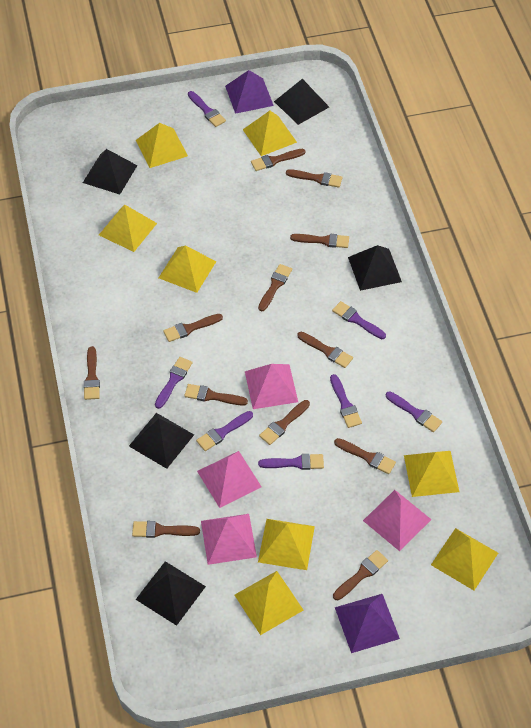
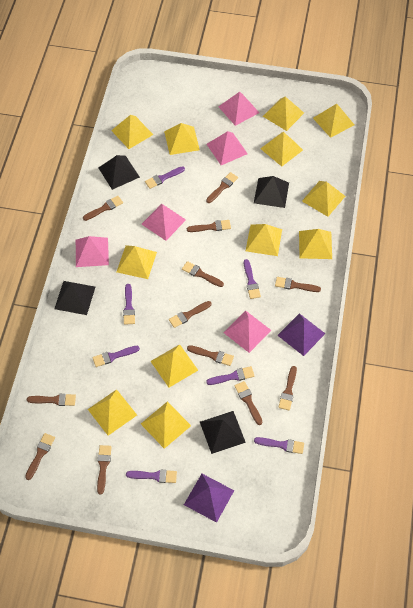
black pyramid: [83,149,138,194] [129,413,194,469] [135,561,206,626] [274,79,329,125] [348,245,402,291] = 5 -> [54,281,95,315] [99,155,140,190] [200,411,246,454] [254,176,289,208] = 4
pink pyramid: [197,451,262,508] [201,514,257,565] [245,364,298,409] [363,490,432,551] = 4 -> [76,236,109,267] [142,204,186,241] [207,131,248,165] [218,92,259,126] [223,310,271,353] = 5
yellow pyramid: [99,205,157,252] [136,123,188,168] [159,245,216,293] [234,571,303,635] [243,111,297,156] [258,519,315,570] [404,451,459,497] [431,528,498,590] = 8 -> [88,389,137,436] [111,115,153,149] [116,245,157,279] [141,401,191,449] [151,344,198,387] [164,123,200,155] [246,224,282,256] [260,132,303,166] [263,96,304,131] [299,229,332,259] [302,181,345,217] [313,104,354,138] = 12

